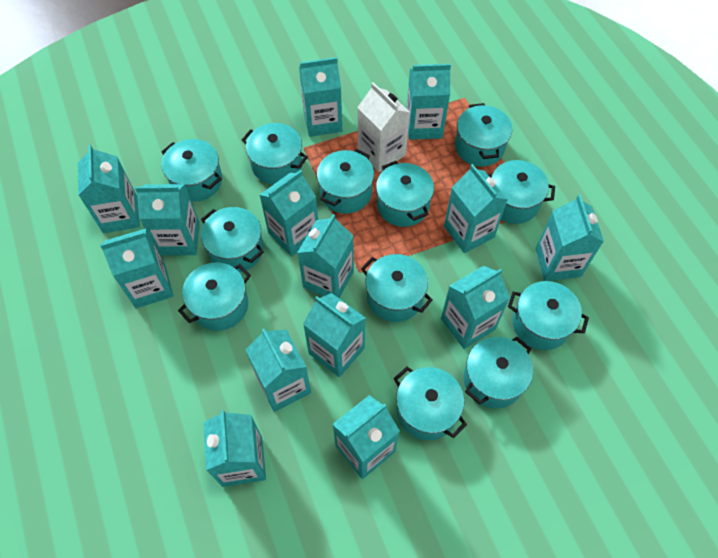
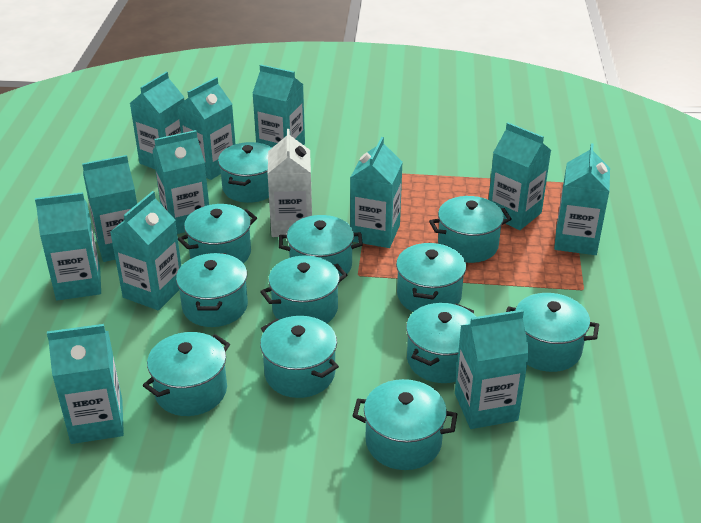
turquoise carton: [78,145,140,233] [100,229,174,308] [135,184,200,256] [203,410,266,487] [245,328,311,412] [260,170,318,257] [297,214,354,298] [299,57,342,137] [303,293,365,377] [332,395,400,479] [406,64,451,140] [441,266,510,349] [444,164,508,253] [535,195,604,281] = 14 -> [35,192,101,300] [47,324,124,444] [82,155,137,262] [110,191,181,310] [130,72,184,169] [153,130,209,234] [177,77,235,180] [252,64,305,148] [350,137,403,248] [455,310,530,429] [488,122,551,230] [554,143,610,255] = 12

